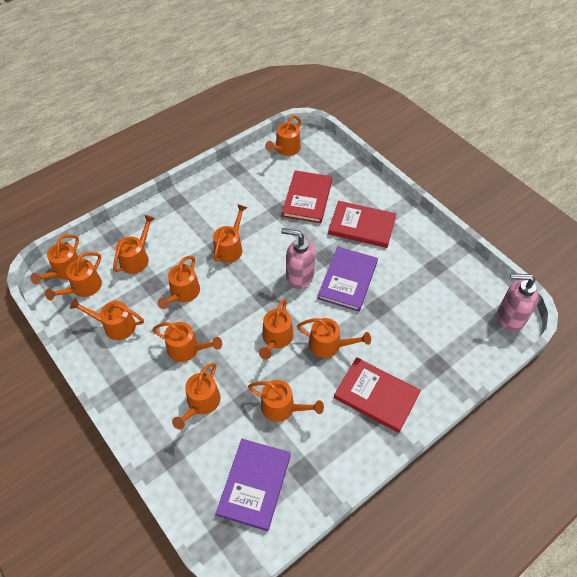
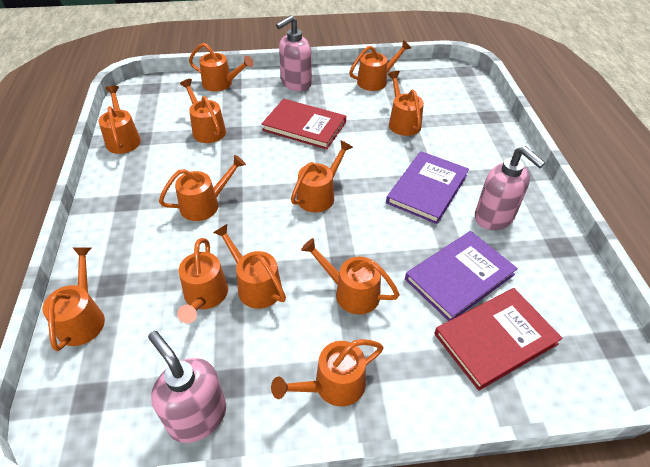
pink soap dispenser: [281,228,315,289] [497,274,539,332] = 2 -> [148,331,226,443] [276,15,312,91] [475,146,545,230] = 3
red book: [282,170,332,223] [328,201,396,248] [334,357,421,433] = 3 -> [262,99,346,150] [434,288,563,391] = 2

